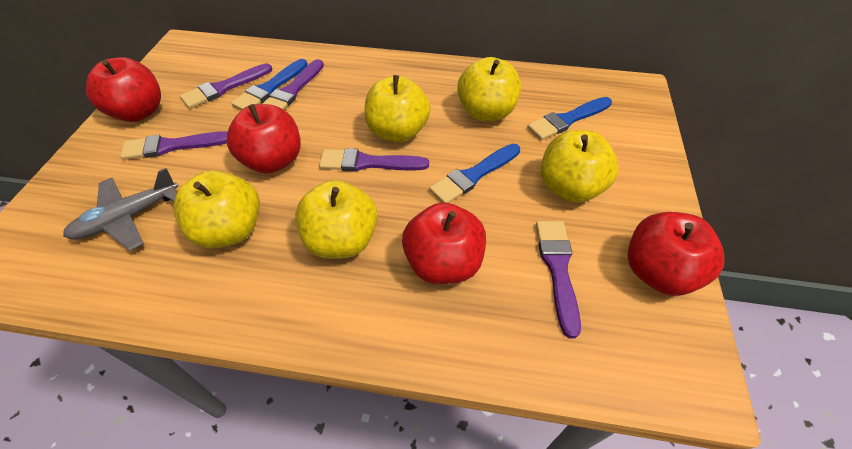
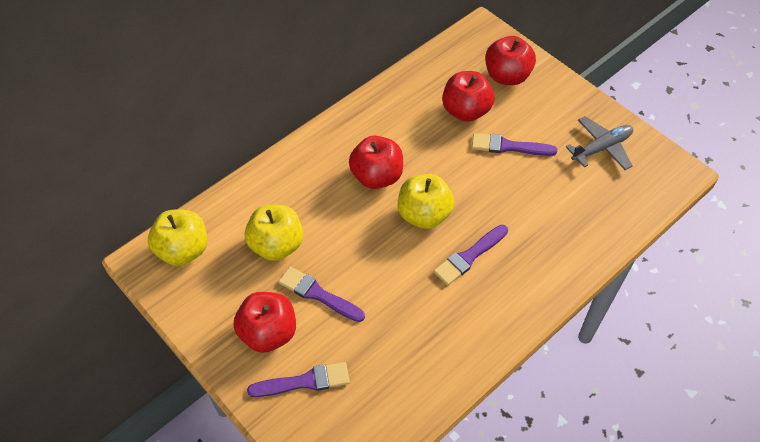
blue brush: [231,59,308,110] [429,144,520,203] [527,97,612,140] = 3 -> none = 0
purple brush: [120,131,227,160] [180,63,272,108] [262,59,324,110] [319,148,429,171] [536,221,581,338] = 5 -> [247,362,350,397] [279,267,365,322] [434,225,508,285] [472,133,557,156] = 4
yellow apple: [173,170,260,248] [295,180,378,259] [364,75,430,142] [457,57,521,121] [541,130,619,203] = 5 -> [148,210,208,266] [245,205,303,261] [398,174,454,229] = 3

